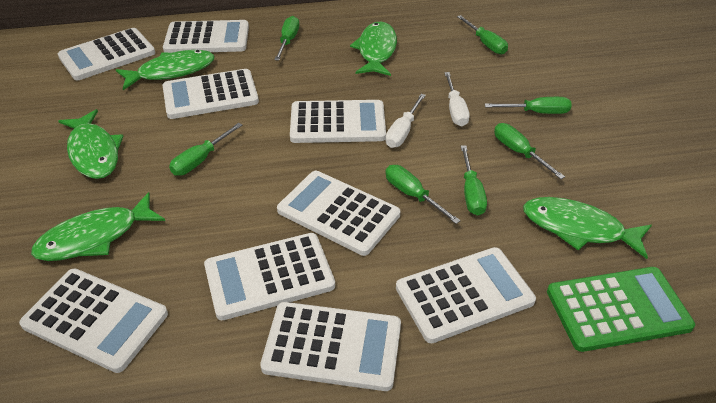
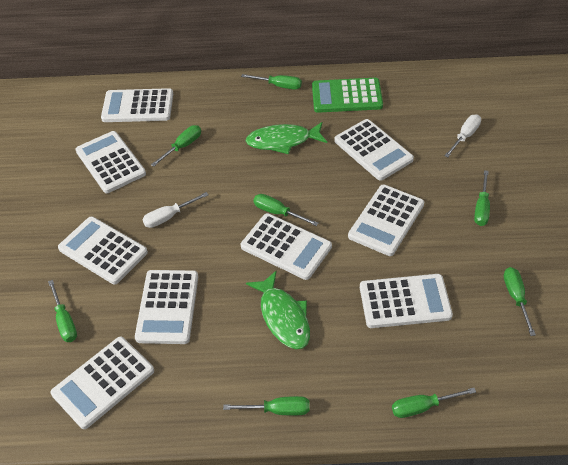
green fish: [31,192,165,261] [59,109,123,179] [116,50,214,90] [350,22,397,76] [523,197,652,259] = 5 -> [246,122,327,154] [246,270,310,349] = 2
green screwdriver: [169,123,242,176] [274,16,299,61] [386,165,461,224] [457,15,508,54] [461,145,487,215] [485,97,572,114] [494,123,565,179] = 7 -> [48,280,77,342] [151,125,201,167] [223,396,310,416] [241,74,302,90] [253,194,318,226] [392,388,476,418] [474,170,490,226] [504,267,536,336] = 8

